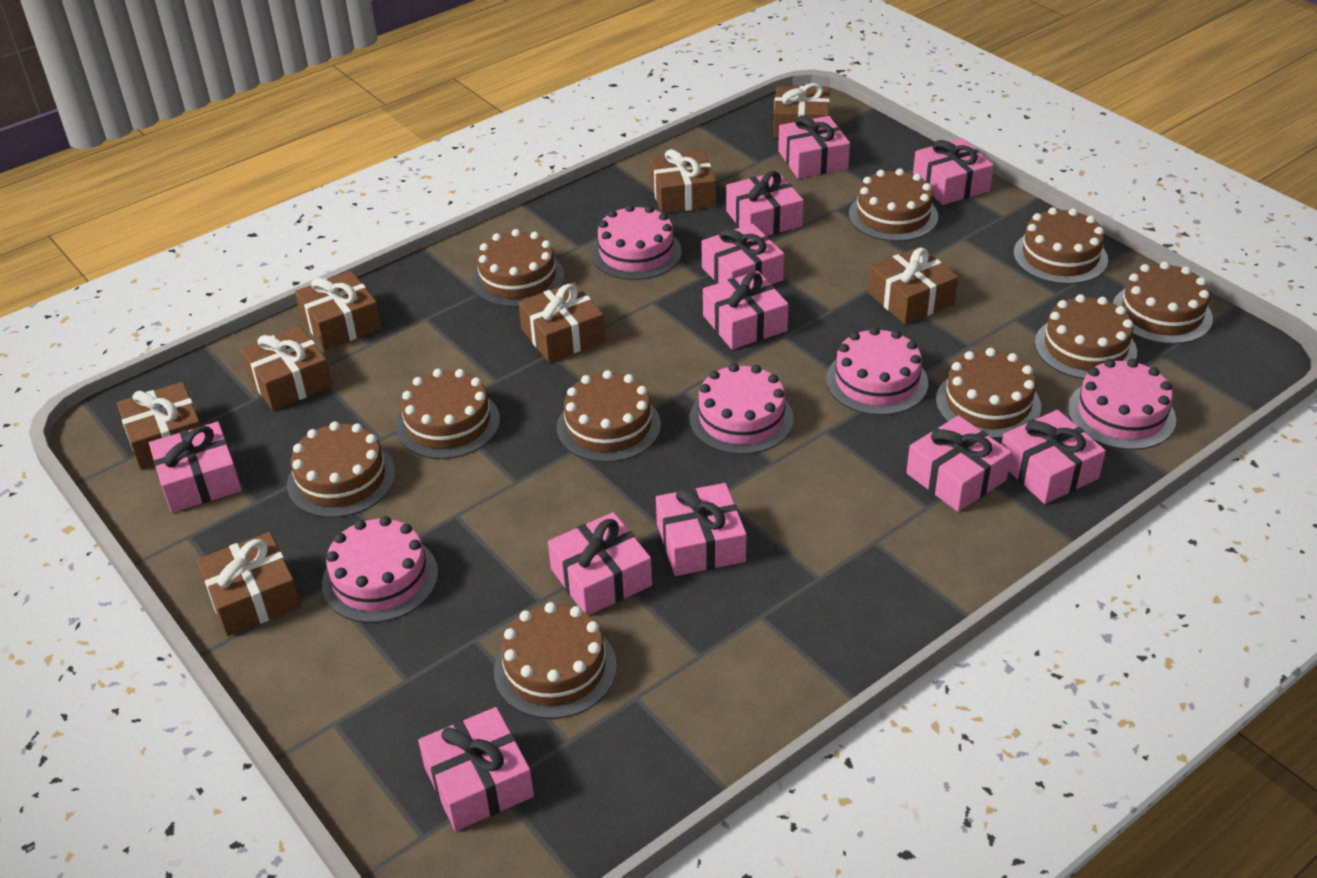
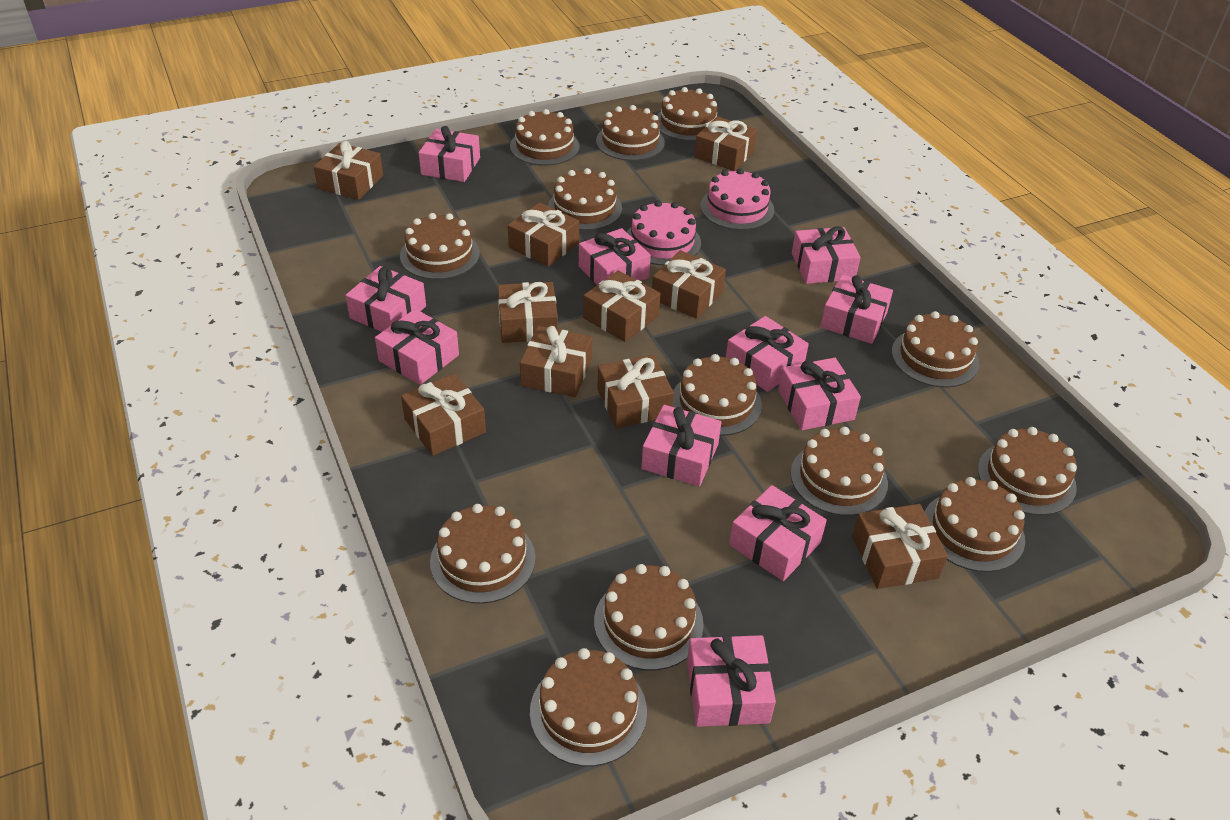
brown cake: [287,422,396,518] [396,369,500,459] [472,229,564,307] [494,602,617,719] [557,370,661,462] [849,168,938,241] [936,348,1041,439] [1014,207,1108,284] [1035,294,1137,379] [1113,261,1213,344] = 10 -> [400,213,480,280] [430,504,536,604] [510,109,580,166] [530,648,647,766] [548,168,622,230] [594,564,704,670] [596,105,665,161] [657,87,717,141] [673,354,762,436] [791,427,888,516] [892,311,979,387] [925,477,1025,572] [978,427,1077,515] = 13
brown gift: [117,382,201,470] [197,532,301,636] [241,326,332,411] [295,271,382,350] [518,282,605,362] [650,149,716,213] [773,83,830,139] [868,247,958,324] = 8 -> [314,141,383,200] [401,373,486,456] [498,282,558,343] [508,203,579,267] [520,326,592,397] [583,270,661,342] [597,355,674,428] [652,250,726,319] [694,116,757,171] [852,504,948,589] = 10
pink cake: [322,516,438,623] [591,204,682,280] [690,363,794,454] [826,327,928,415] [1068,359,1176,450] = 5 -> [627,200,701,265] [700,168,774,230] = 2

